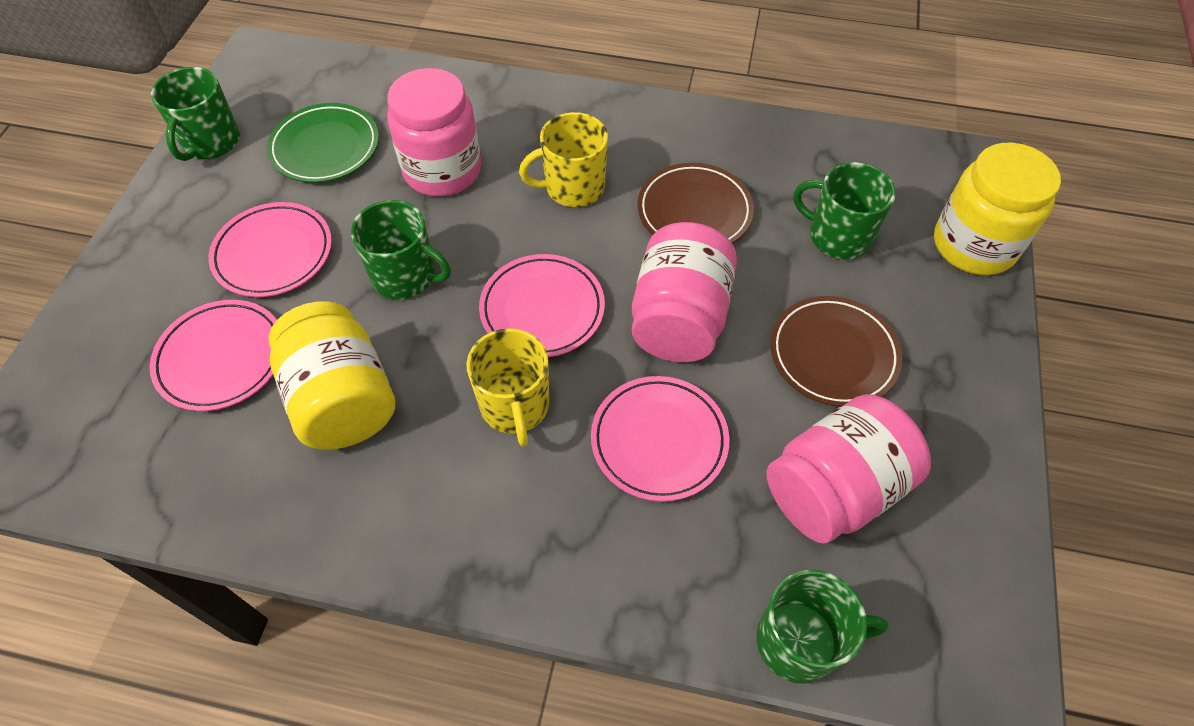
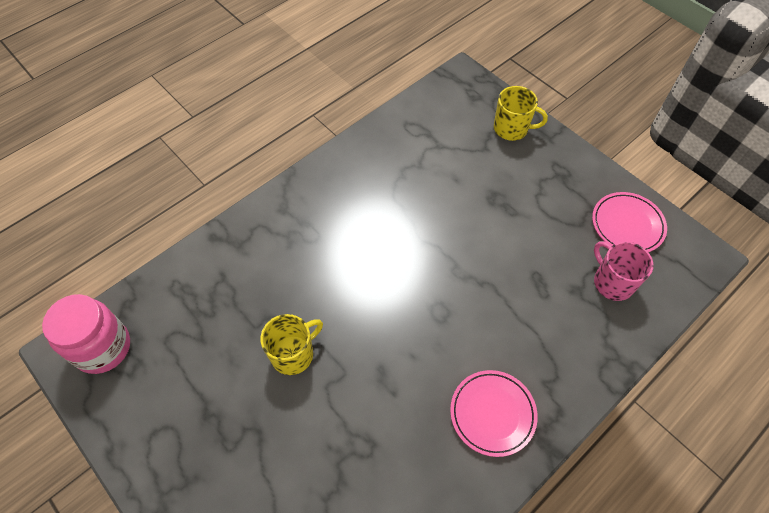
brown plate: [637,163,754,243] [770,296,902,407] = 2 -> none = 0
green mug: [151,67,240,161] [351,200,451,299] [757,570,888,684] [793,162,896,260] = 4 -> none = 0
green plate: [267,103,379,183] = 1 -> none = 0
pink jar: [387,68,481,197] [632,222,737,362] [767,394,931,544] = 3 -> [42,294,130,374] = 1
pink mug: none = 0 -> [594,241,653,301] = 1
pink plate: [150,300,277,411] [208,202,332,297] [479,254,605,357] [591,376,729,502] = 4 -> [450,370,538,457] [592,192,667,252] = 2
yellow jar: [269,301,395,450] [934,143,1061,275] = 2 -> none = 0

